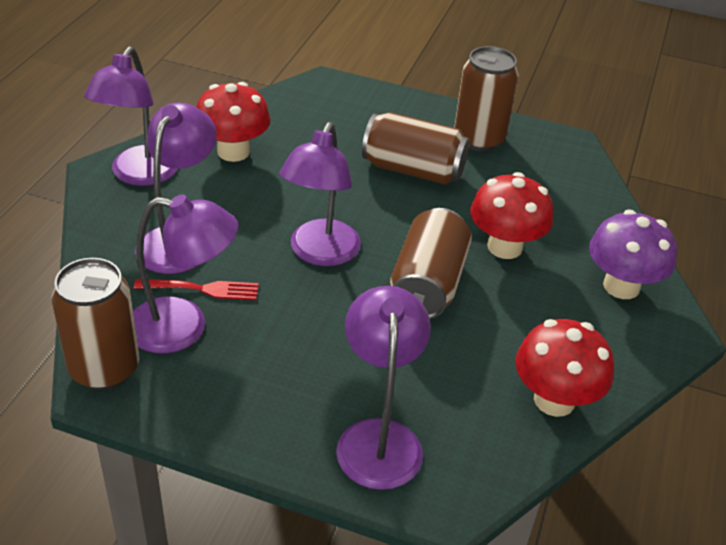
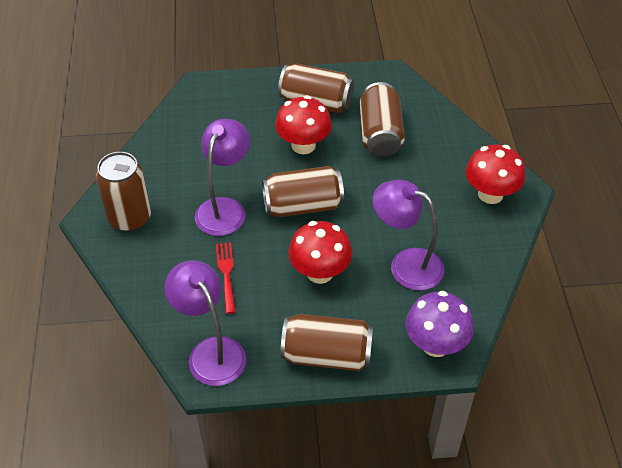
brown can: [51,258,139,390] [362,112,470,185] [390,208,472,319] [454,46,519,151] = 4 -> [96,152,151,232] [262,166,344,217] [278,63,354,113] [280,314,373,371] [360,82,405,157] = 5
purple lamp: [84,46,177,186] [133,194,238,354] [135,102,217,274] [280,122,361,266] [336,286,431,490] = 5 -> [165,260,246,386] [195,119,250,236] [373,180,444,290] = 3

